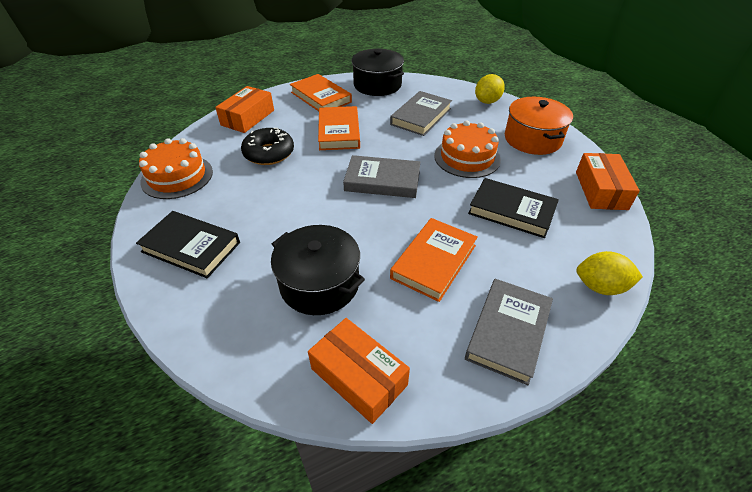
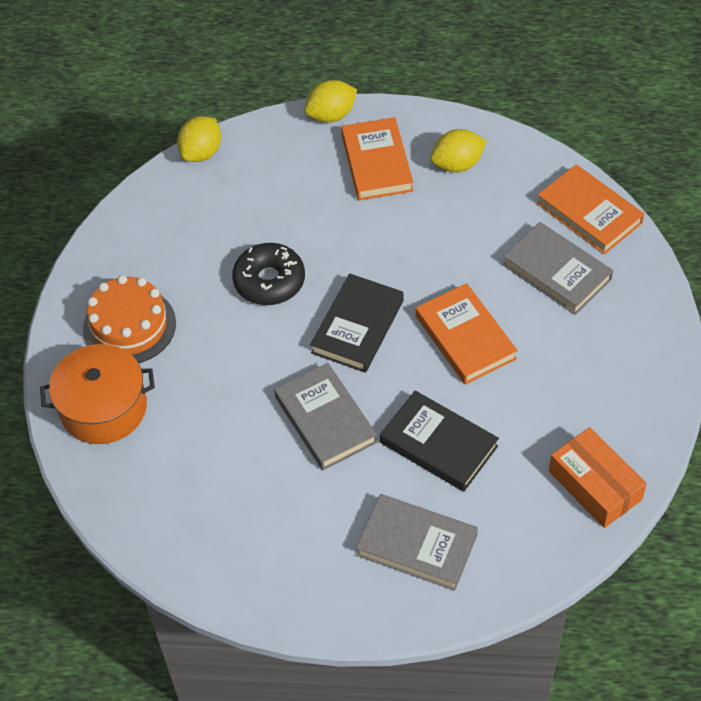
black pot: [271,225,365,315] [352,49,404,96] = 2 -> none = 0
orange box: [215,86,274,133] [308,318,410,424] [576,153,640,210] = 3 -> [549,427,647,528] = 1
orange cake: [139,138,213,199] [434,120,501,178] = 2 -> [83,275,176,363] = 1
yellow lemon: [475,74,505,104] [576,251,643,295] = 2 -> [177,116,221,162] [304,80,357,123] [430,129,487,172] = 3

